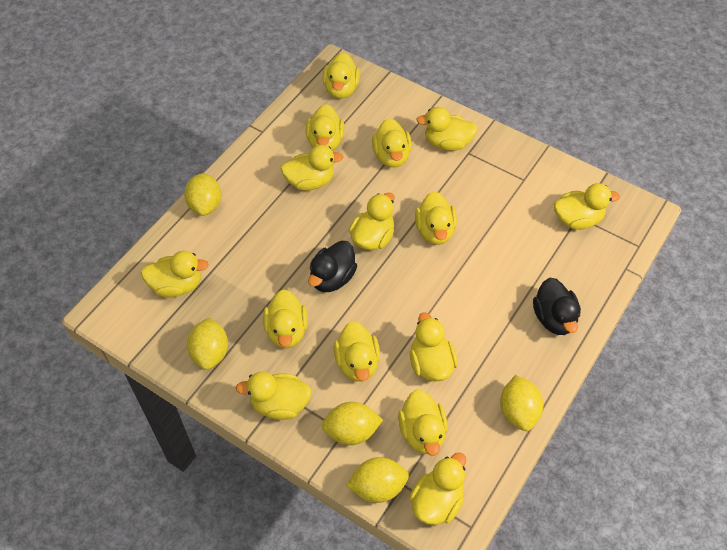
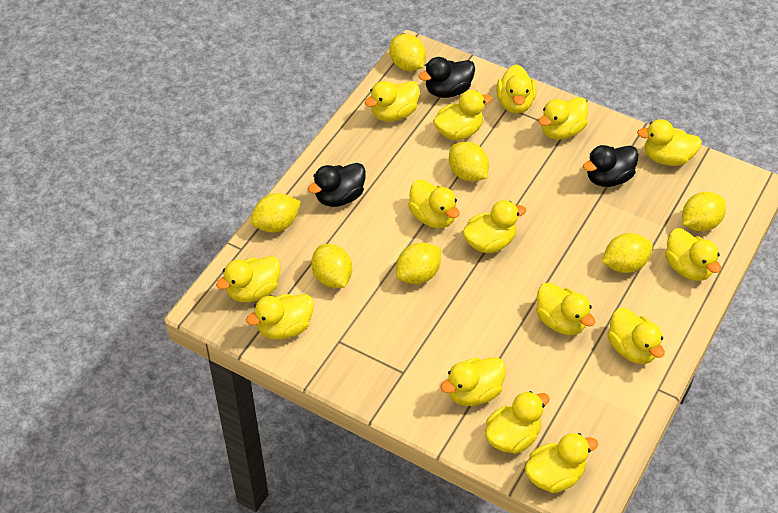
black duck: [308,241,357,292] [533,278,581,335] = 2 -> [308,163,366,207] [419,57,475,98] [583,145,639,187] = 3
yellow lemon: [184,173,221,216] [187,317,228,370] [321,402,383,445] [346,457,409,503] [500,375,543,431] = 5 -> [251,193,301,233] [311,244,352,288] [389,34,426,71] [396,242,441,284] [449,142,489,182] [602,233,653,273] [682,192,726,232] = 7

